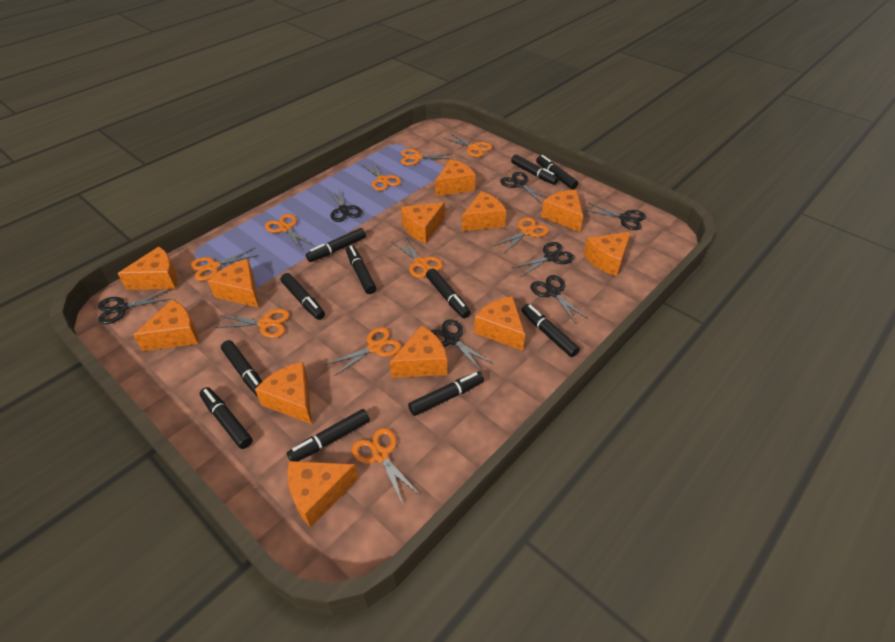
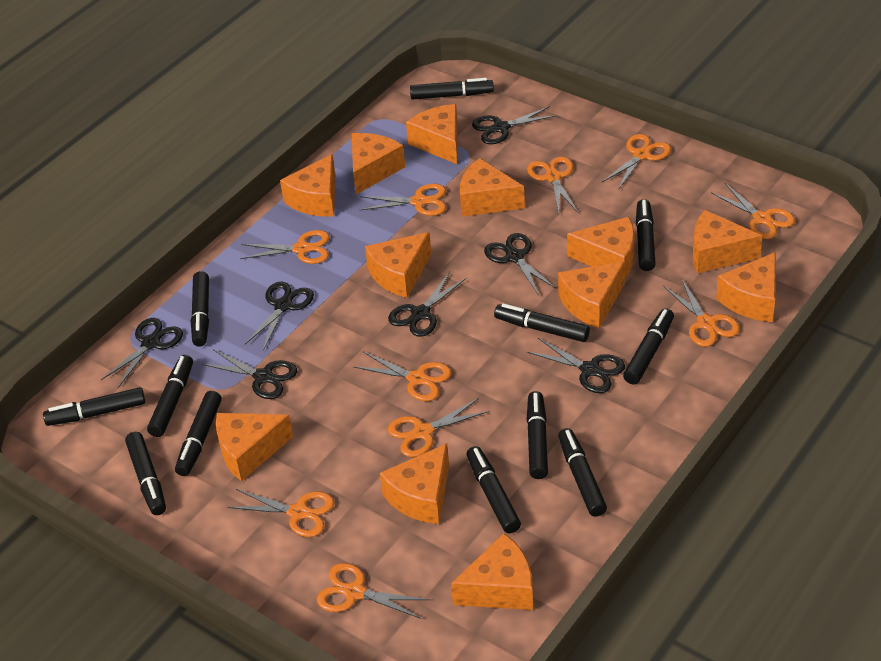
black marker: [200,387,253,449] [221,340,262,397] [281,273,325,320] [287,409,370,461] [306,228,366,262] [346,245,376,294] [408,371,484,416] [426,268,471,318] [511,155,558,185] [522,304,580,357] [536,155,578,189] = 11 -> [43,387,145,426] [125,432,166,515] [147,355,193,437] [175,391,222,476] [191,271,209,347] [410,78,494,100] [467,446,521,533] [494,303,590,342] [527,391,548,479] [558,428,607,517] [623,308,674,385] [636,199,656,271] = 12

